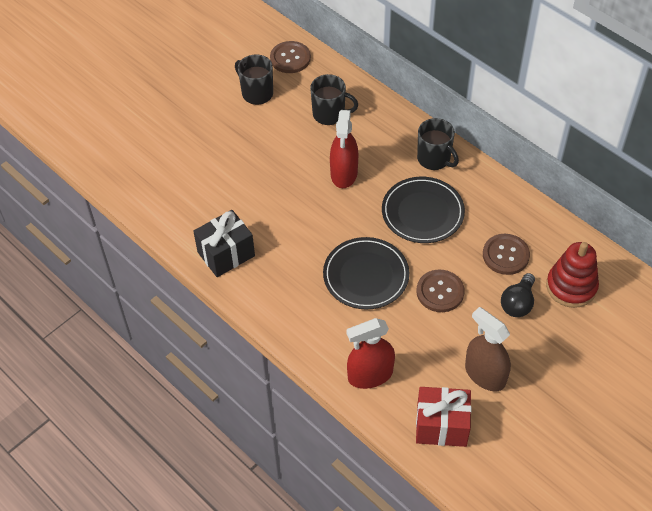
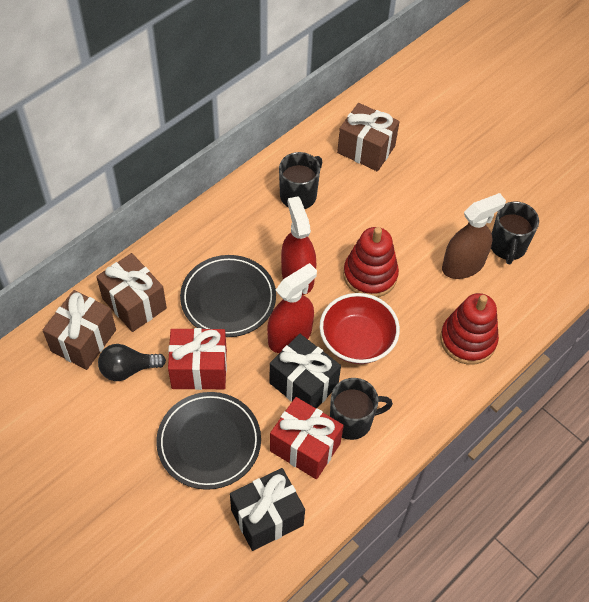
black gift: [193,210,255,277] = 1 -> [230,468,305,551] [270,334,341,408] = 2
brown button: [270,41,311,73] [417,270,465,312] [483,234,530,275] = 3 -> none = 0
brown gift: none = 0 -> [43,290,116,370] [96,253,167,332] [337,103,400,171] = 3
red bowl: none = 0 -> [320,293,400,364] = 1
red gift: [416,387,472,447] = 1 -> [168,328,227,390] [270,397,344,479] = 2
red stacking toy: [546,242,599,308] = 1 -> [343,227,399,297] [440,293,499,365] = 2

